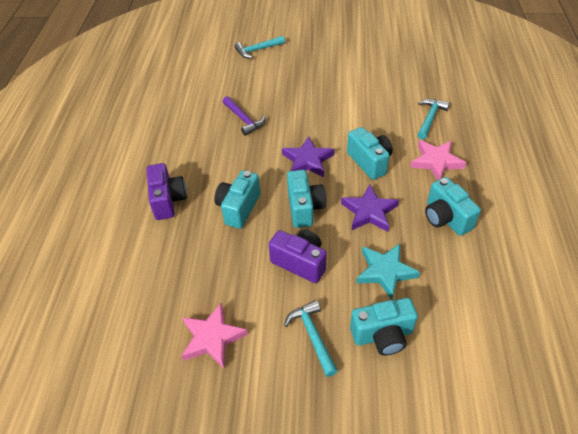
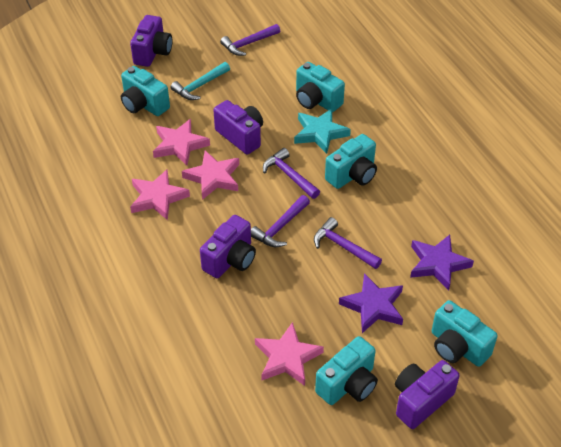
pink star: [181,303,248,368] [410,140,466,180] = 2 -> [130,169,190,220] [153,119,210,165] [182,151,239,200] [255,322,324,386] = 4
purple camera: [147,163,187,220] [269,229,327,283] = 2 -> [130,15,173,67] [200,215,256,278] [214,100,263,154] [395,360,460,429] = 4
purple hammer: [223,96,265,136] = 1 -> [220,24,280,56] [251,195,310,247] [263,148,320,199] [314,217,382,269] = 4
turquoise hammer: [234,36,285,58] [284,300,338,377] [417,99,450,140] = 3 -> [170,62,230,100] = 1

